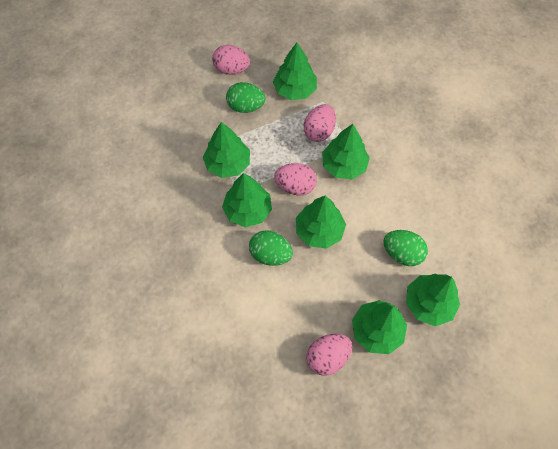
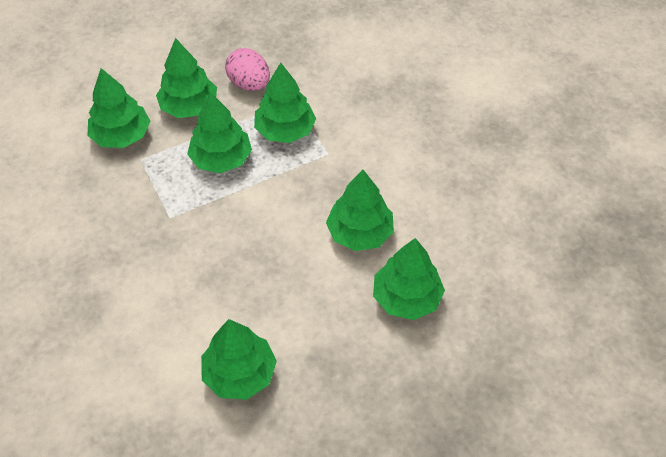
green egg: [226,82,265,113] [249,230,293,266] [383,230,428,266] = 3 -> none = 0
pink egg: [212,45,250,75] [274,163,317,195] [304,104,336,142] [306,334,352,376] = 4 -> [225,48,270,91] = 1

